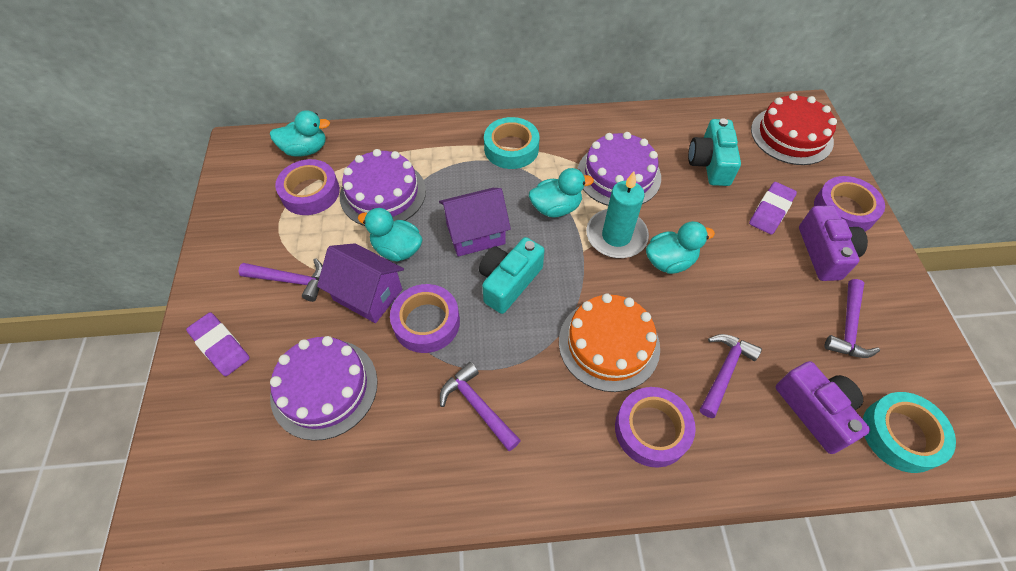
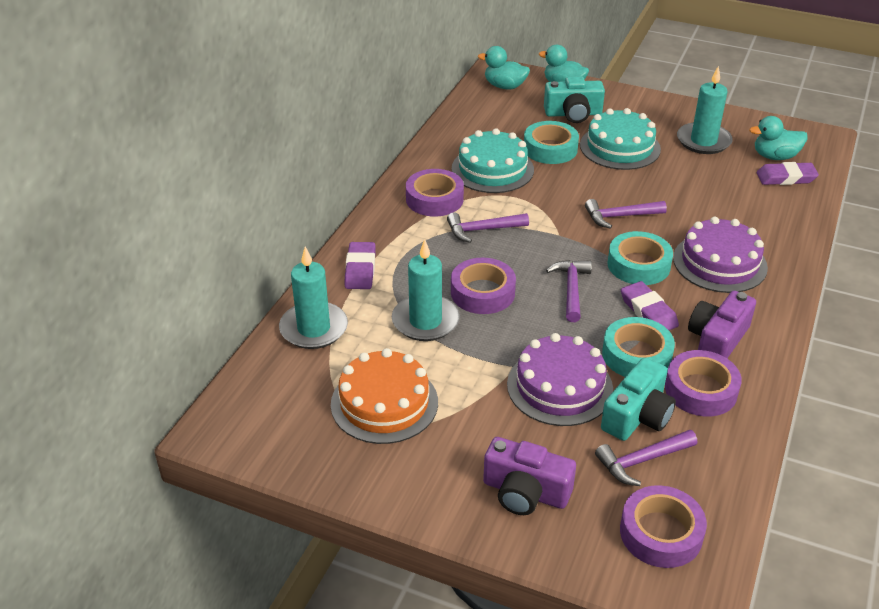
purple cake: [270,336,378,441] [340,149,426,226] [578,132,661,206] = 3 -> [507,333,613,426] [673,217,768,293] = 2
purple eraser: [186,312,250,376] [749,182,797,235] = 2 -> [345,242,376,289] [621,281,679,330] [757,162,819,185] = 3
purple house: [317,243,404,323] [439,188,511,257] = 2 -> none = 0
red cake: [751,93,837,165] = 1 -> none = 0
turquoise cake: none = 0 -> [452,128,534,193] [580,108,661,170] = 2
turquoise candle: [586,172,649,258] = 1 -> [279,247,348,349] [392,239,460,341] [677,66,733,154] = 3
turquoise duck: [270,110,330,156] [358,208,423,261] [529,168,594,217] [646,221,715,274] = 4 -> [478,46,530,89] [539,45,589,82] [749,116,808,160] = 3
turquoise tape: [484,117,540,169] [863,392,956,473] = 2 -> [524,121,579,164] [602,317,675,377] [607,231,673,285] = 3

